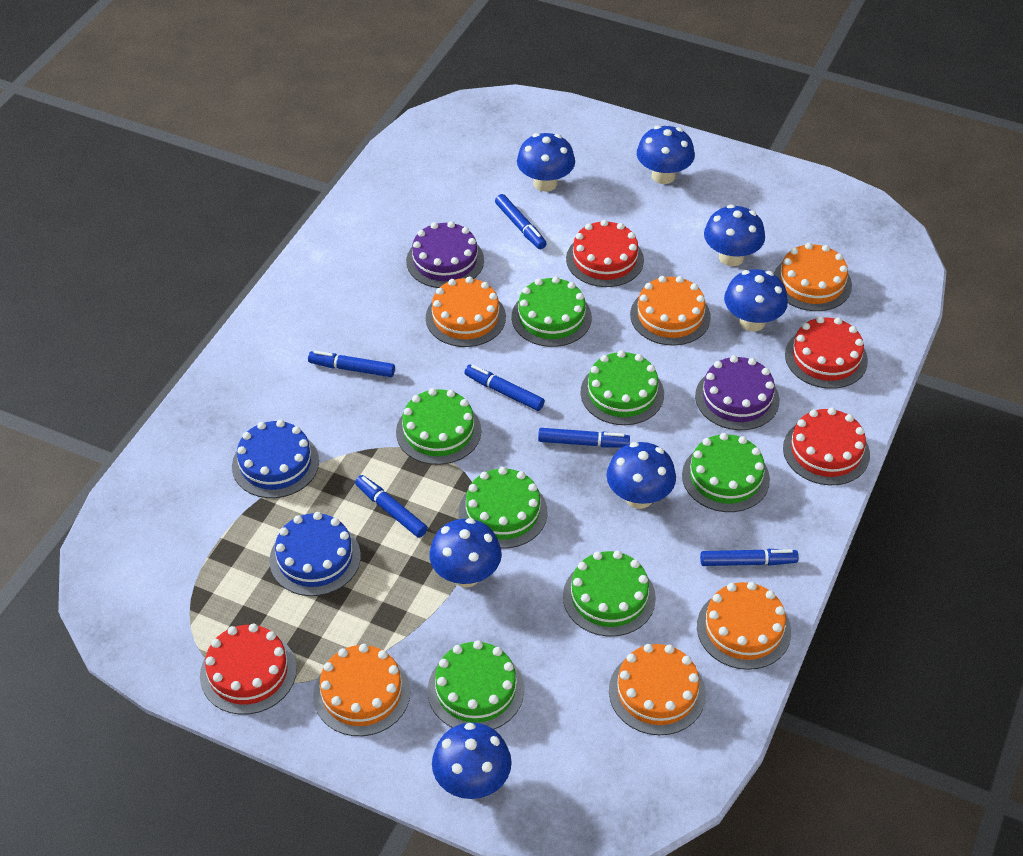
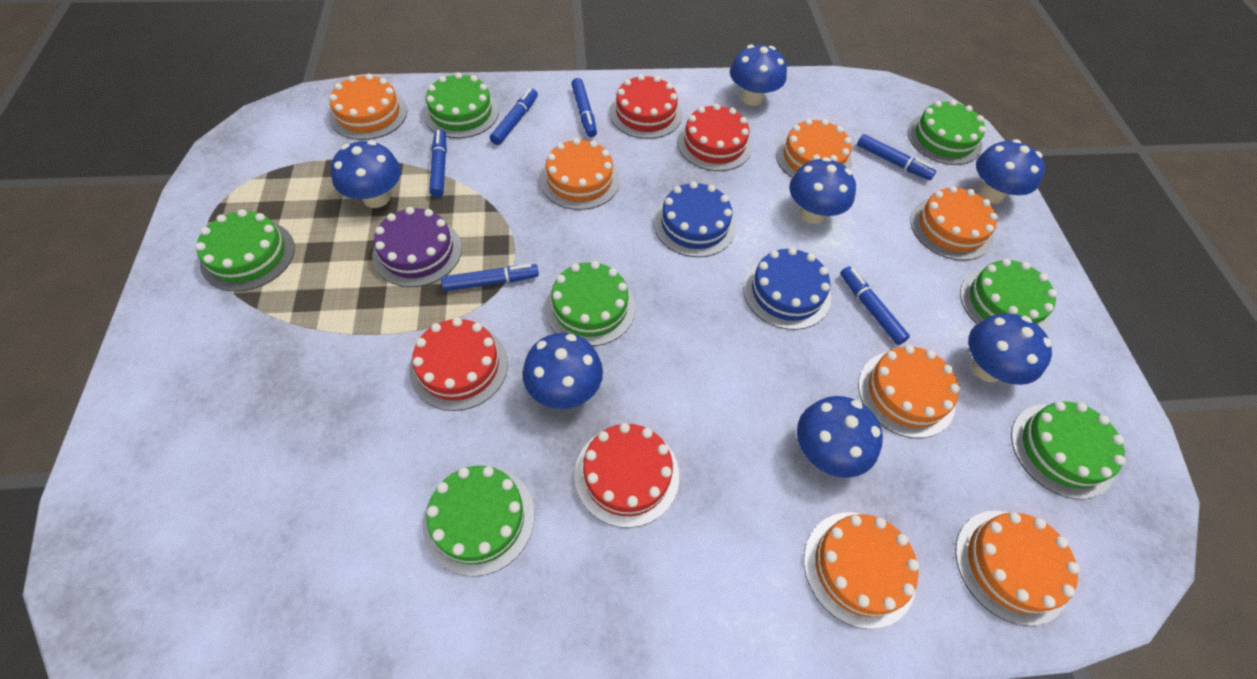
orange cake: [313,644,411,736] [426,277,506,347] [609,644,706,735] [630,276,711,346] [697,582,791,670] [774,243,852,311] = 6 -> [329,73,407,140] [540,138,620,210] [776,118,852,178] [804,512,919,629] [858,345,960,438] [910,186,998,261] [955,511,1080,626] = 7
purple cake: [406,221,484,288] [695,355,780,430] = 2 -> [372,207,462,287] = 1

